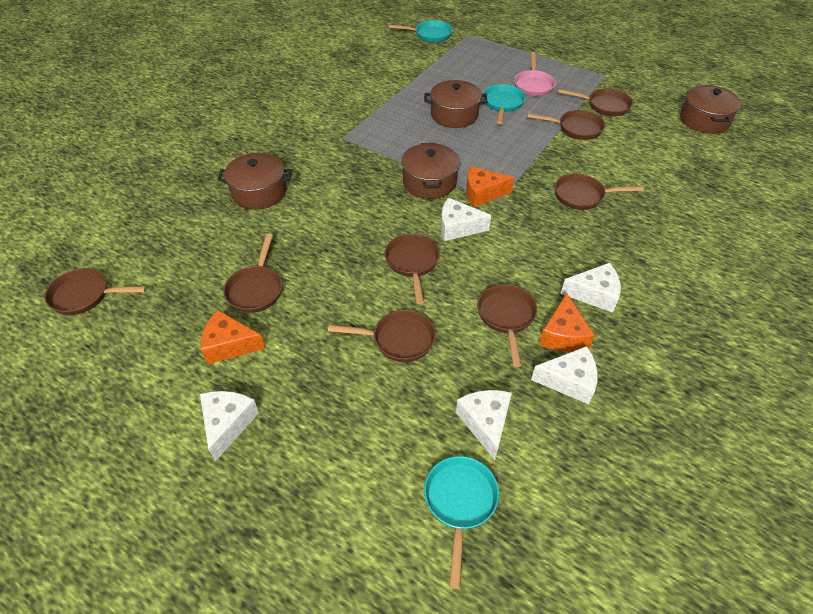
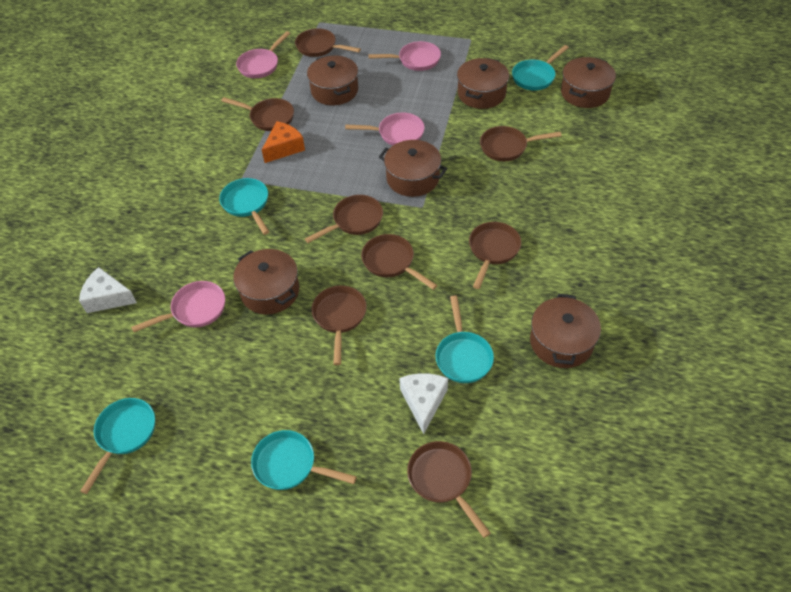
brown pot: [217,153,292,210] [401,143,460,199] [424,80,487,128] [680,85,741,134] = 4 -> [233,249,299,314] [307,56,358,105] [379,140,447,197] [457,58,509,109] [530,294,601,368] [561,57,616,108] = 6
orange cheese: [201,310,265,364] [466,166,514,207] [539,293,595,352] = 3 -> [262,121,305,163] = 1
pink pan: [514,52,556,97] = 1 -> [131,281,225,332] [236,31,290,78] [345,113,425,145] [368,41,441,71] = 4
turquoise pan: [389,20,453,42] [424,456,499,589] [483,84,525,124] = 3 -> [80,398,155,494] [219,178,269,235] [251,430,357,490] [436,295,494,383] [512,45,569,91] = 5
white cheese: [200,391,259,462] [441,198,491,241] [456,390,512,460] [531,346,598,404] [560,263,621,313] = 5 -> [79,267,137,313] [399,373,448,434] = 2

